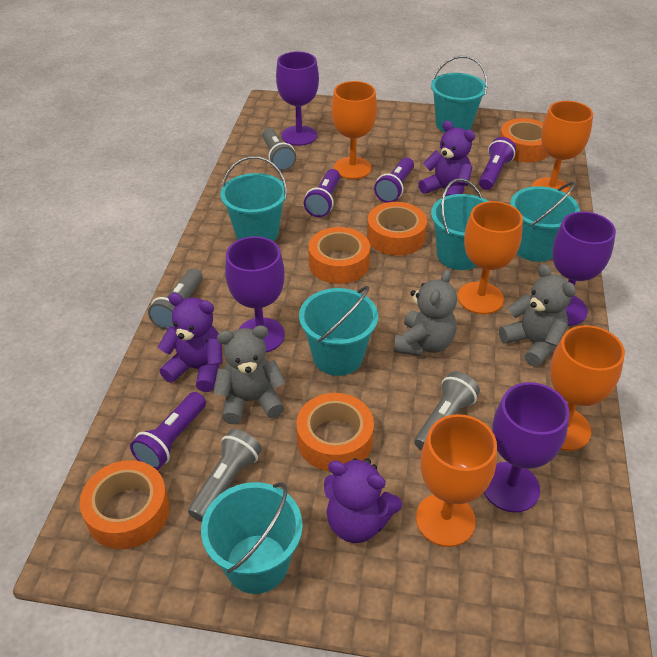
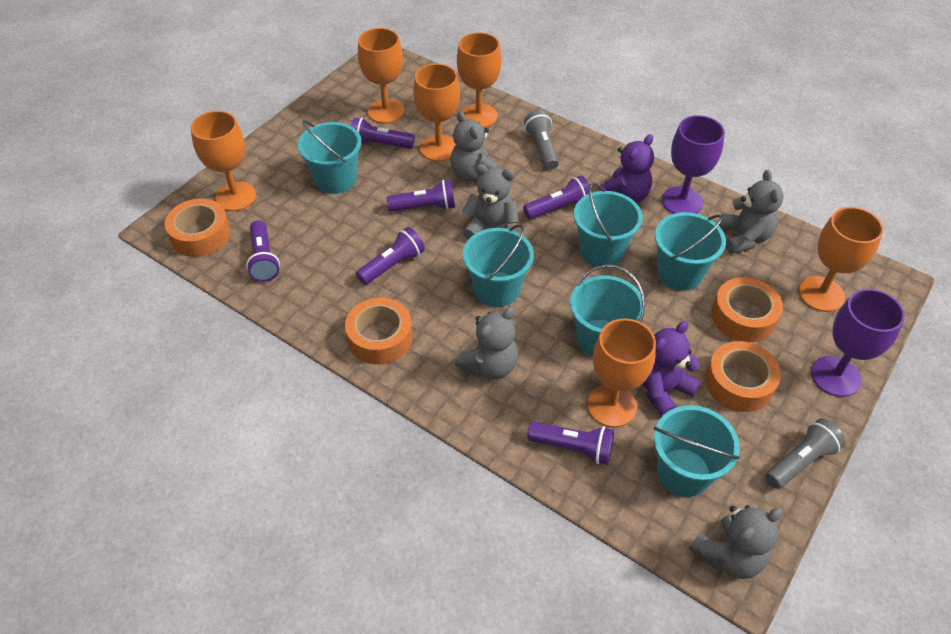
grey flashlight: [148,268,203,330] [188,429,262,522] [262,128,296,171] [414,371,480,451] = 4 -> [524,110,559,170] [765,418,845,489] = 2
grey teddy bear: [214,325,286,424] [394,269,457,356] [499,264,576,367] = 3 -> [450,111,500,182] [455,307,518,379] [462,164,519,240] [689,505,783,579] [720,170,784,254] = 5
orange goblet: [332,81,377,179] [416,414,497,547] [458,201,523,314] [532,101,593,195] [550,325,625,451] = 5 -> [191,111,256,211] [358,28,405,124] [413,64,460,162] [457,32,502,128] [587,319,656,427] [799,207,883,312] = 6
orange tape: [80,460,170,549] [297,393,374,471] [309,227,370,284] [367,202,427,256] [500,118,548,162] = 5 -> [165,199,231,257] [345,298,413,364] [705,341,781,412] [712,277,783,342] = 4
purple flashlight: [130,392,206,470] [304,169,340,217] [374,158,414,203] [479,137,516,190] = 4 -> [246,220,280,282] [351,117,415,149] [356,227,425,285] [387,180,455,212] [523,175,589,219] [527,422,614,465] = 6
purple goblet: [225,236,285,352] [276,51,319,146] [484,382,570,513] [552,212,616,326] = 4 -> [662,115,725,214] [811,289,905,397] = 2
purple teddy bear: [158,293,223,392] [324,458,402,543] [418,121,475,196] = 3 -> [598,134,654,203] [642,321,701,417] = 2

